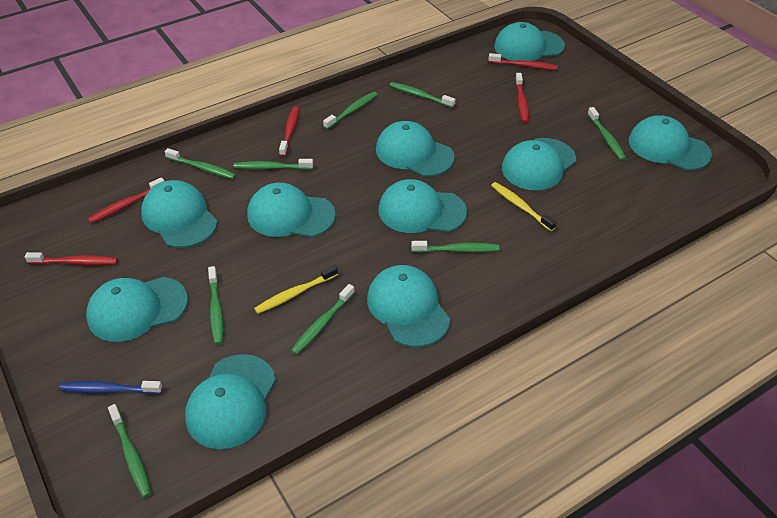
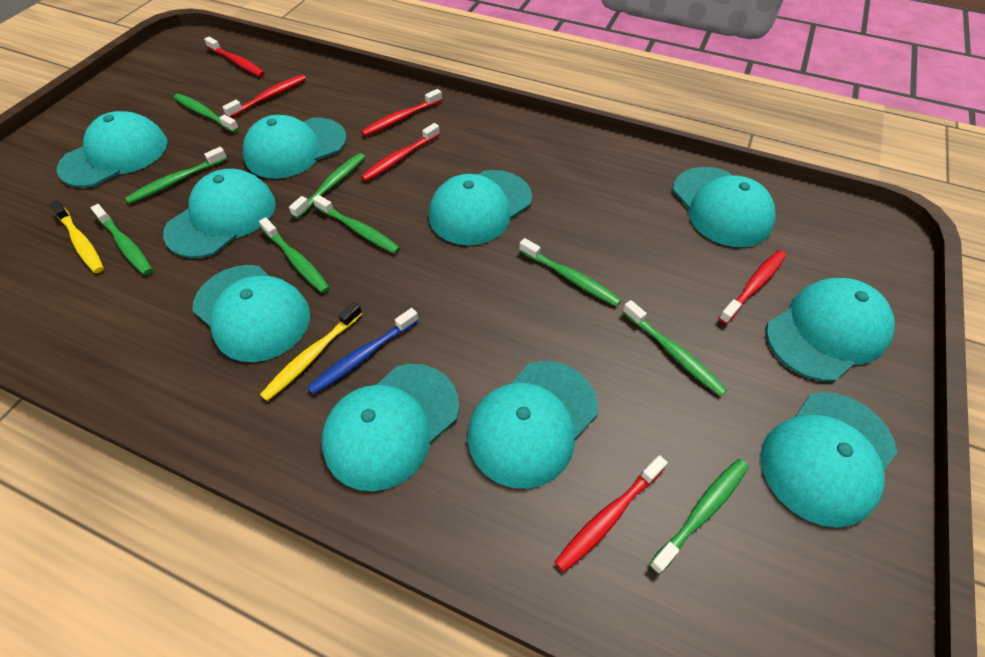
red toothbrush: [25,252,118,265] [88,177,165,223] [279,106,299,157] [488,53,558,70] [515,73,529,123] = 5 -> [204,37,265,77] [222,75,306,118] [361,89,442,136] [361,123,440,181] [555,455,668,572] [718,250,786,324] = 6

